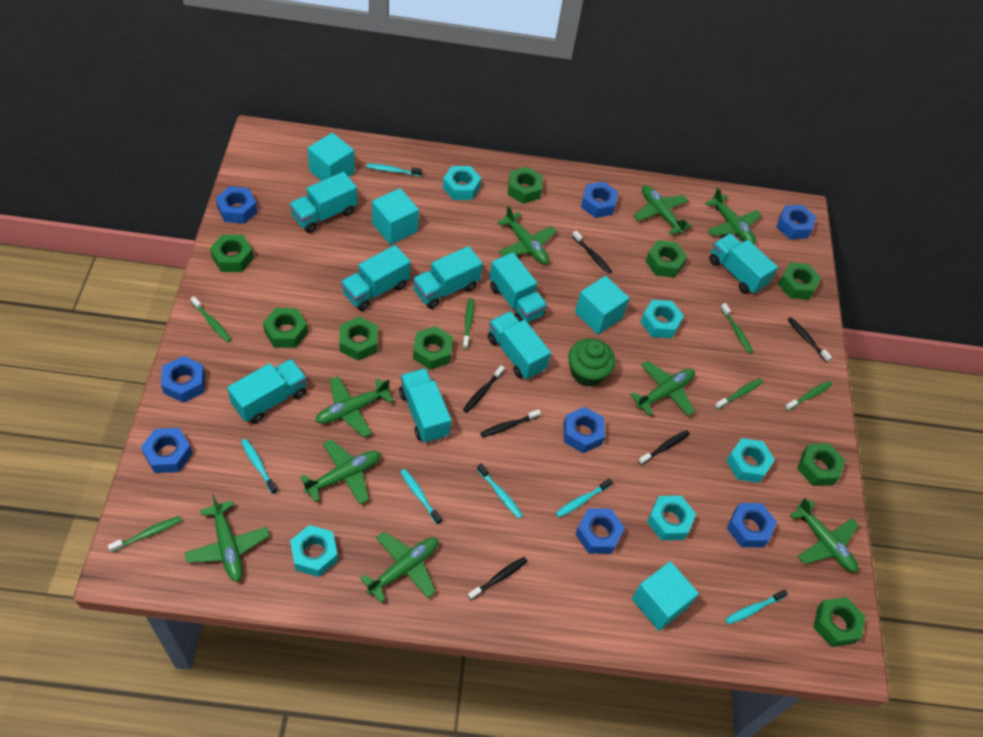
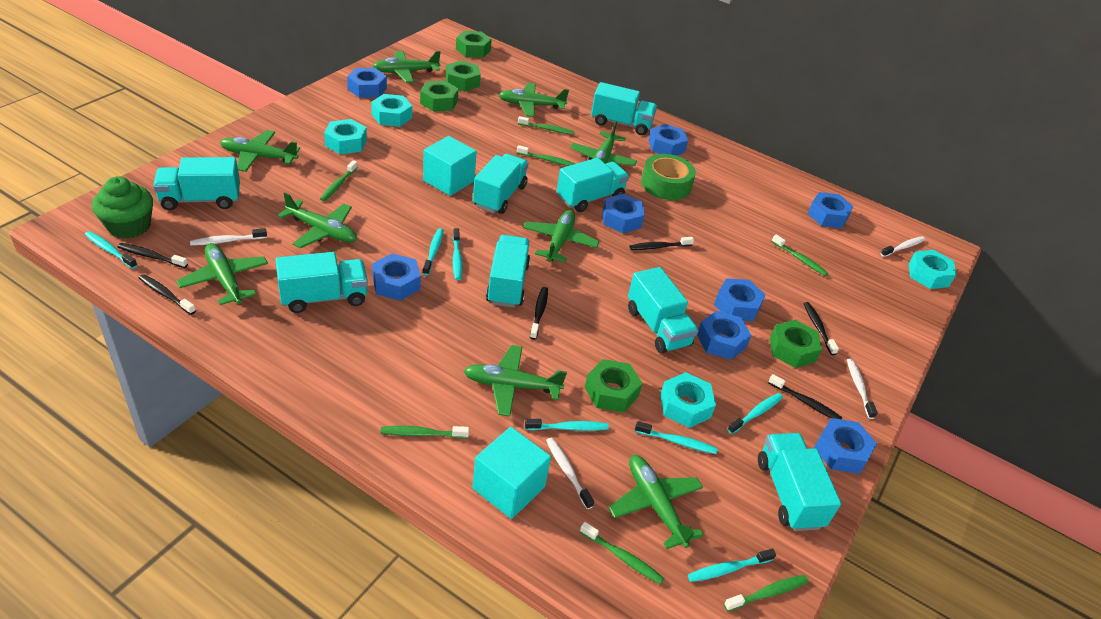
green nut: [210,235,254,272] [263,308,308,348] [339,317,378,361] [413,326,453,370] [508,167,543,204] [646,240,688,278] [778,263,821,300] [797,443,845,486] [813,597,865,647] = 9 -> [420,81,458,112] [446,61,481,91] [456,31,492,58] [585,359,643,412] [770,320,822,368] = 5
green tape: none = 0 -> [641,154,696,200] = 1
green toothbrush: [108,516,181,553] [191,296,231,342] [462,298,474,349] [715,378,763,410] [720,303,753,354] [785,381,833,411] = 6 -> [320,160,358,201] [380,426,469,438] [517,145,575,166] [518,116,574,135] [580,522,664,585] [724,575,808,611] [771,234,828,276] = 7
turquoise cube: [308,133,355,181] [372,188,419,245] [575,276,630,335] [632,561,699,631] = 4 -> [423,136,477,196] [472,427,551,519] = 2
turquoise nut: [290,525,338,577] [443,166,481,200] [641,300,684,338] [647,496,696,540] [726,438,775,483] = 5 -> [324,119,367,155] [371,94,412,127] [660,372,716,428] [909,250,956,289] = 4
turquoise toothbrush: [241,439,278,494] [367,163,422,176] [400,469,442,525] [477,463,523,519] [556,478,613,517] [725,589,788,625] = 6 -> [85,231,137,269] [423,228,444,275] [453,228,462,280] [525,419,609,431] [635,421,718,454] [688,549,776,582] [727,393,783,434] = 7
white toothbrush: none = 0 -> [190,228,267,246] [546,438,594,509] [847,358,878,419] [880,236,925,257] = 4

